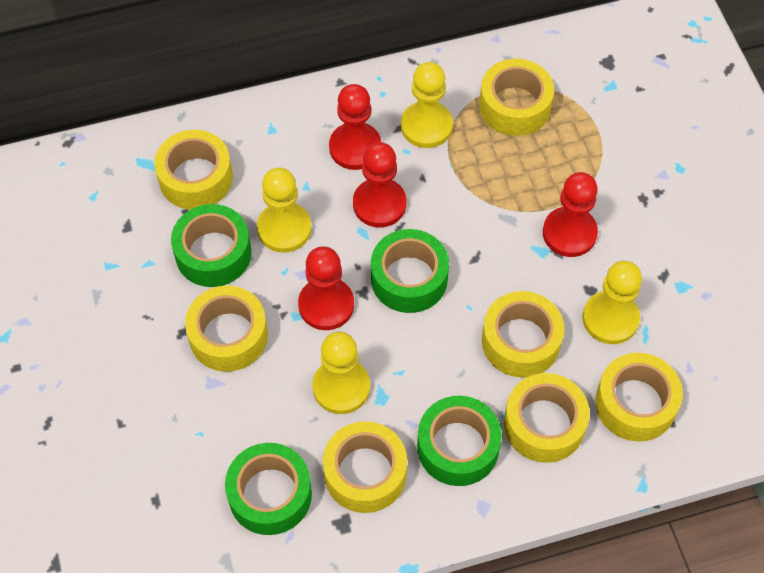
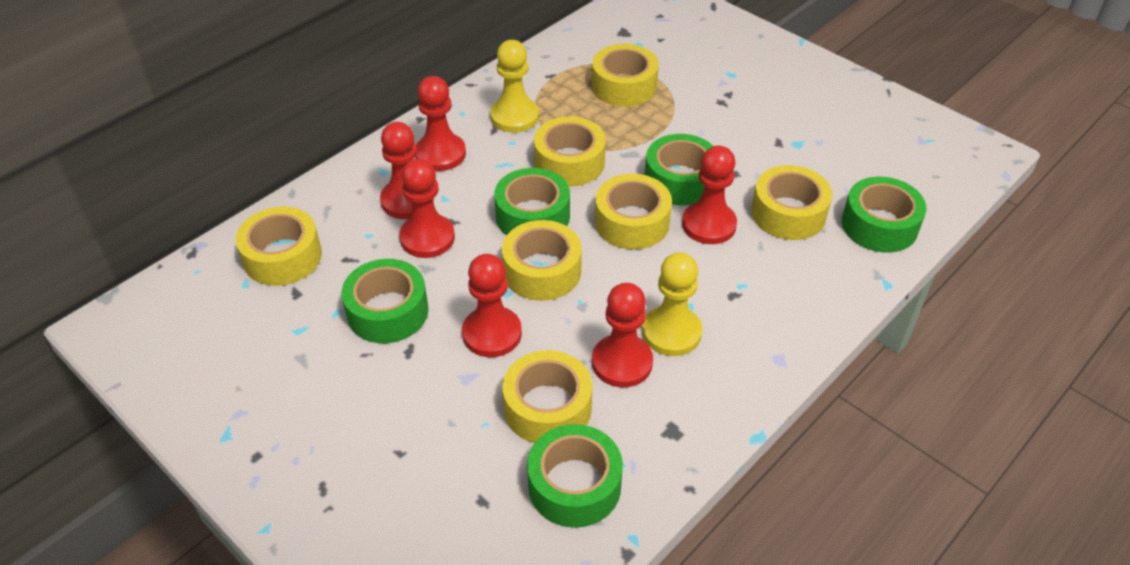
green tape: [171,204,252,287] [225,443,312,535] [371,229,449,313] [417,396,502,486] = 4 -> [342,259,428,343] [494,168,570,235] [527,424,623,528] [645,134,713,205] [842,177,926,253] = 5
red pawn: [298,246,354,330] [329,84,381,170] [353,142,407,227] [543,172,598,257] = 4 -> [380,122,434,219] [399,159,455,258] [416,76,466,171] [462,254,522,357] [592,283,653,387] [682,146,737,244] = 6
yellow pawn: [257,168,312,253] [312,332,370,414] [401,62,453,148] [583,261,642,344] = 4 -> [490,40,539,133] [642,252,702,356] = 2

